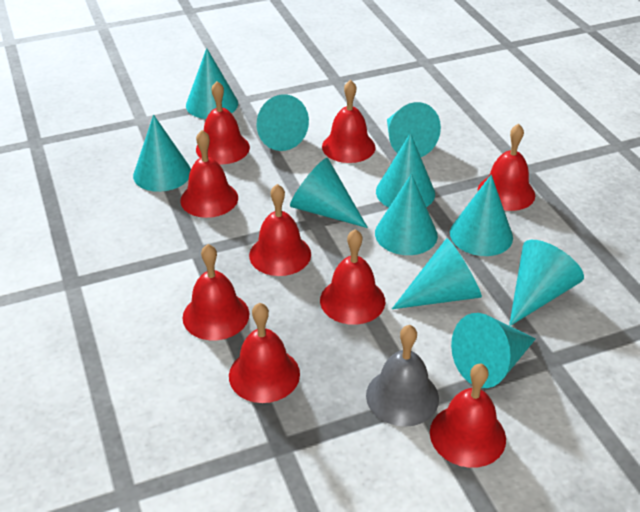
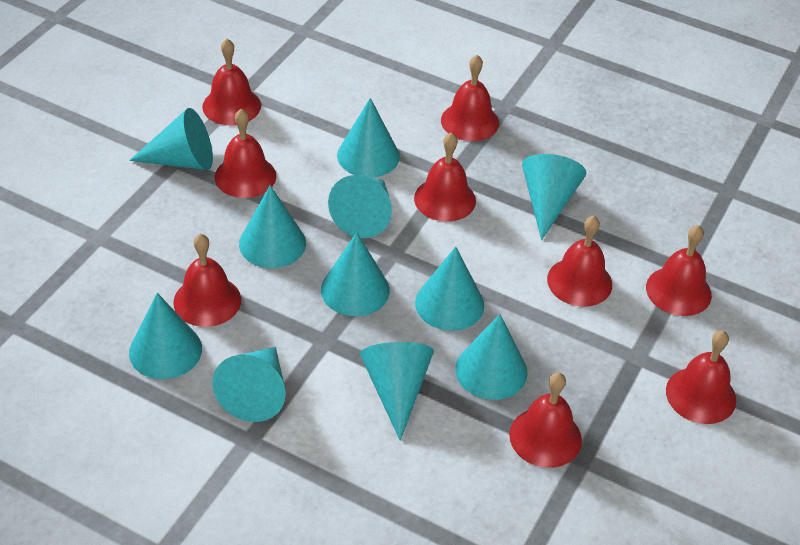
grey bell: [366,325,439,427] = 1 -> none = 0

